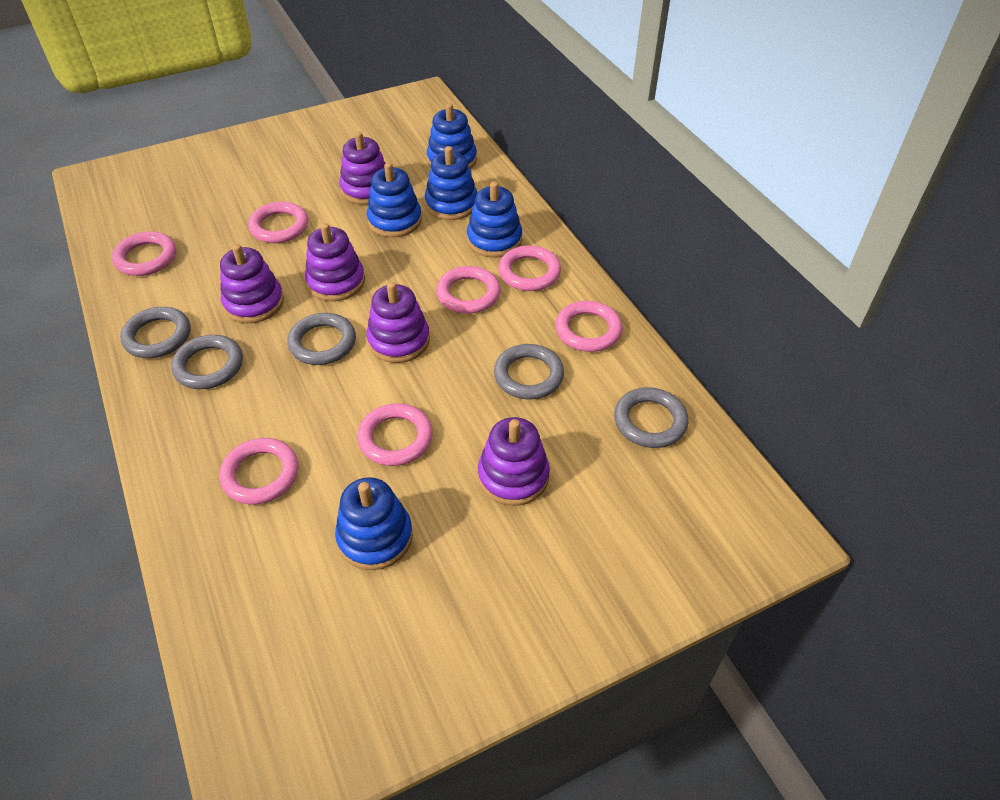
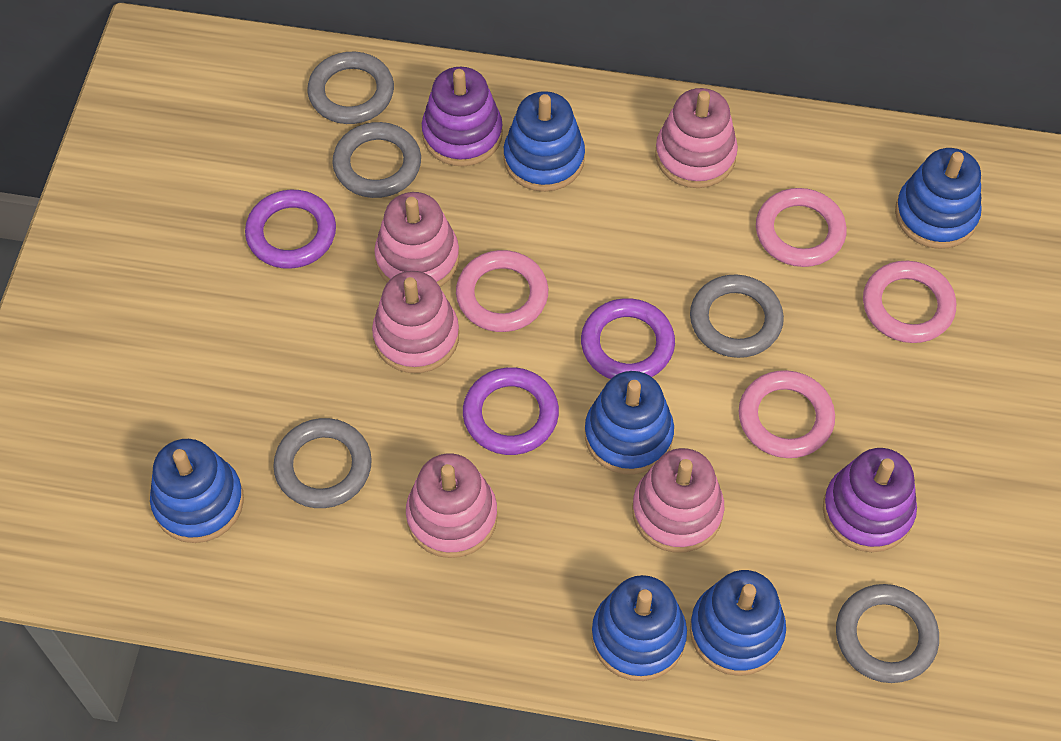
blue stacking toy: [335,477,413,570] [367,162,422,237] [425,146,477,220] [427,103,477,169] [467,181,522,258] = 5 -> [150,439,244,543] [504,91,585,192] [585,371,674,475] [592,575,687,681] [690,570,786,676] [895,148,982,249] = 6
pink ring: [112,231,176,276] [219,438,299,504] [248,202,308,243] [357,403,433,466] [436,266,501,314] [498,245,561,291] [555,301,622,352] = 7 -> [456,250,548,332] [739,370,835,458] [756,188,847,267] [863,261,956,343] = 4
pink stacking toy: none = 0 -> [372,271,459,373] [374,192,459,287] [406,453,498,558] [632,448,724,553] [655,88,738,188] = 5
purple ring: none = 0 -> [245,190,336,269] [463,367,559,455] [581,298,675,379] = 3
purple stacking toy: [220,244,284,323] [305,223,365,301] [339,132,385,205] [367,282,430,363] [478,417,550,506] = 5 -> [422,67,503,166] [823,448,917,552] = 2

